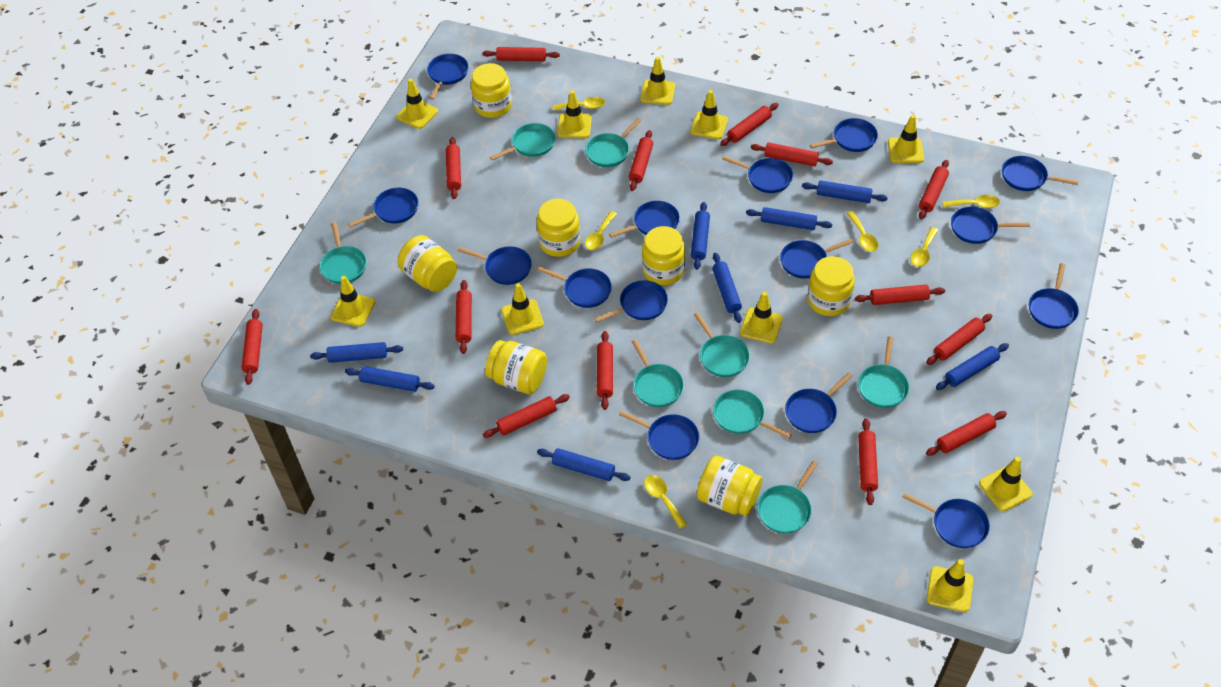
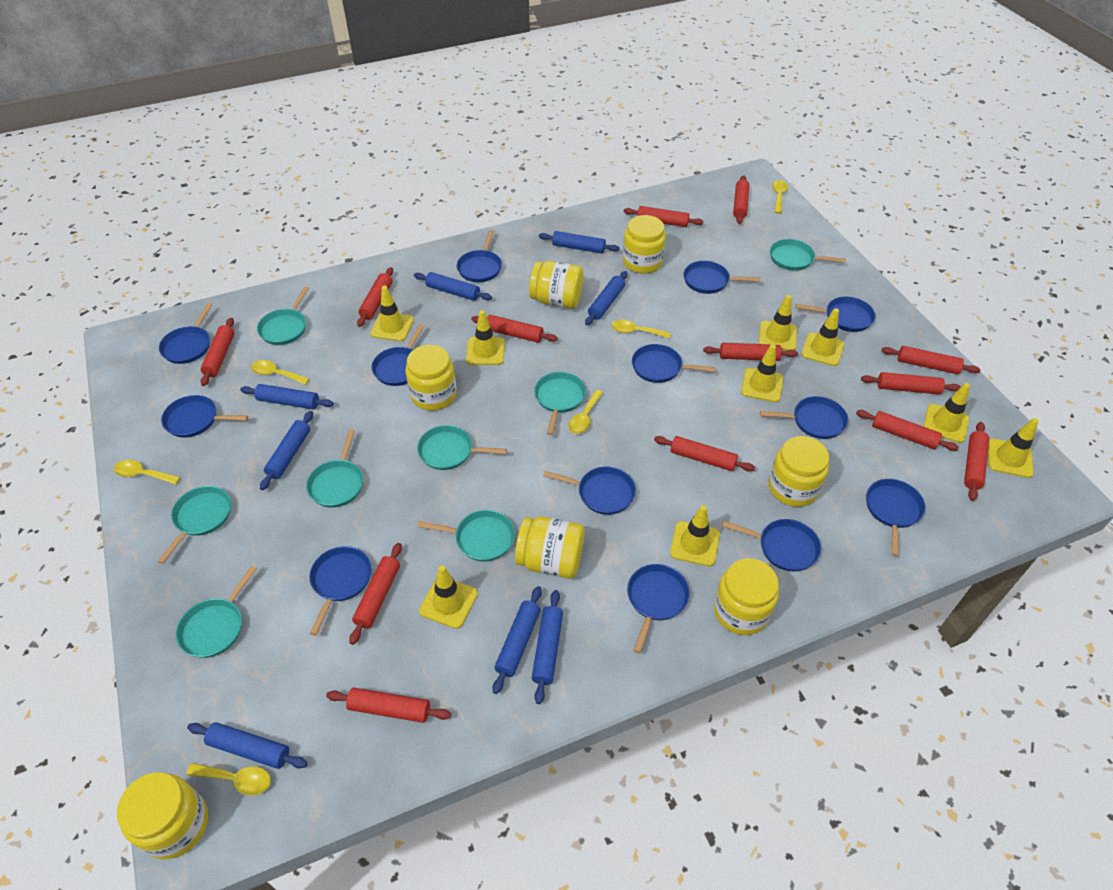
blue pan: [348,188,419,227] [427,54,468,100] [458,246,532,285] [537,267,612,308] [595,280,668,322] [609,201,680,238] [619,410,699,460] [722,156,793,193] [780,238,854,279] [785,372,852,433] [810,118,878,152] [902,492,990,548] [951,207,1030,244] [1002,156,1079,191] [1029,263,1079,329] = 15 -> [159,303,212,364] [161,395,248,438] [309,546,372,636] [372,324,425,386] [457,230,502,282] [543,467,636,515] [627,564,690,653] [632,344,716,383] [684,261,761,294] [722,519,821,572] [760,396,848,439] [795,297,875,332] [866,479,925,556] = 13
red rolling pin: [242,309,263,385] [446,137,461,199] [456,280,472,354] [483,47,560,61] [483,394,570,438] [597,331,613,410] [629,130,653,191] [720,103,779,146] [751,143,833,166] [855,284,945,305] [858,418,878,505] [919,160,949,219] [926,314,992,365] [926,411,1007,456] = 14 -> [201,318,234,386] [326,687,451,723] [349,543,402,645] [357,267,393,327] [471,315,558,343] [624,206,703,227] [654,436,755,472] [703,343,798,361] [733,175,749,224] [856,410,959,451] [861,372,961,395] [881,346,980,374] [964,422,989,501] = 13
yellow traffic cone: [331,276,375,327] [396,79,438,129] [501,283,544,335] [557,91,592,138] [640,57,675,105] [690,90,728,140] [740,292,783,344] [888,115,924,163] [927,559,973,612] [979,457,1032,511] = 10 -> [370,286,414,341] [419,565,478,629] [466,310,505,365] [670,505,720,566] [741,344,783,402] [759,295,797,351] [801,308,844,366] [923,383,970,443] [988,418,1039,478] = 9

